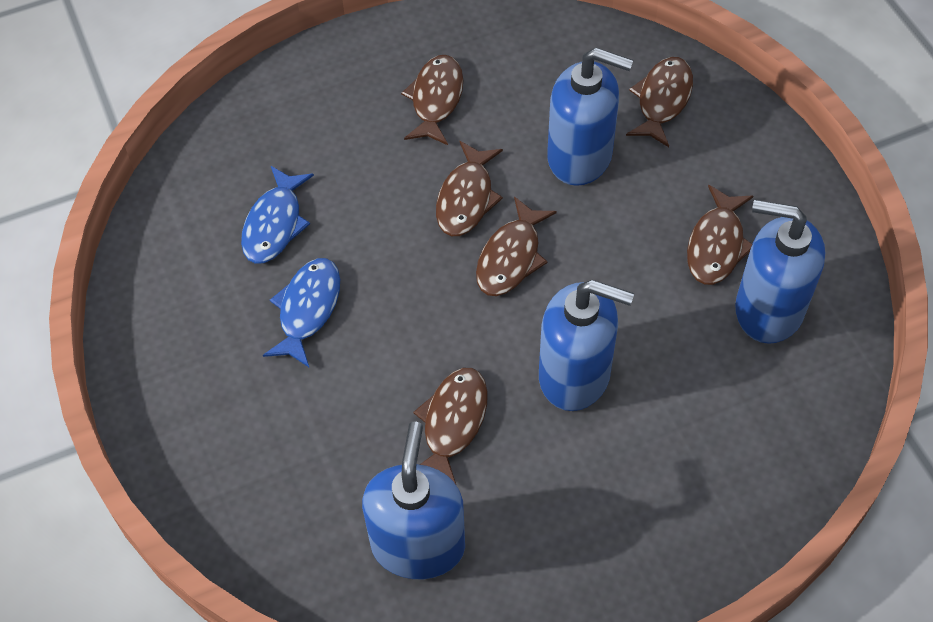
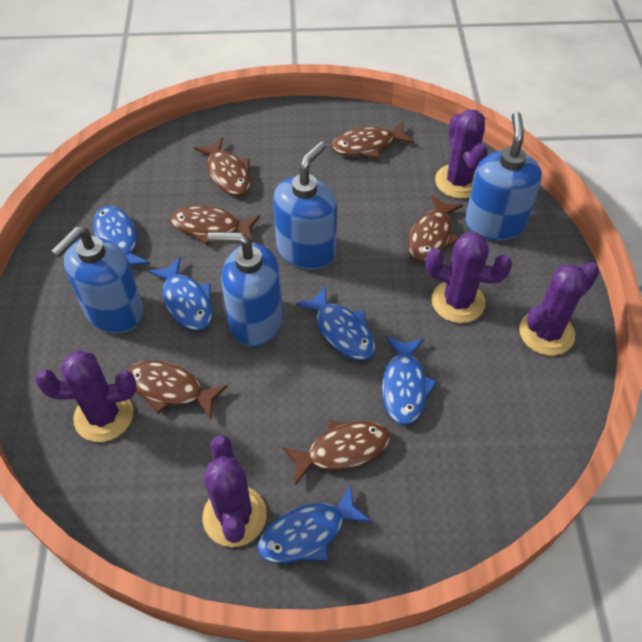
blue fish: [241,166,314,264] [263,258,340,367] = 2 -> [93,206,150,266] [148,257,212,331] [258,485,372,563] [296,286,376,360] [382,336,437,425] = 5
purple cactus: none = 0 -> [35,350,137,442] [203,435,267,547] [426,232,512,323] [435,109,488,199] [519,262,599,355] = 5

